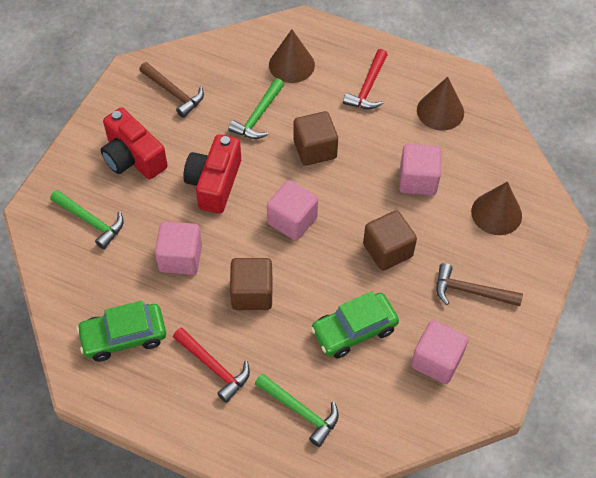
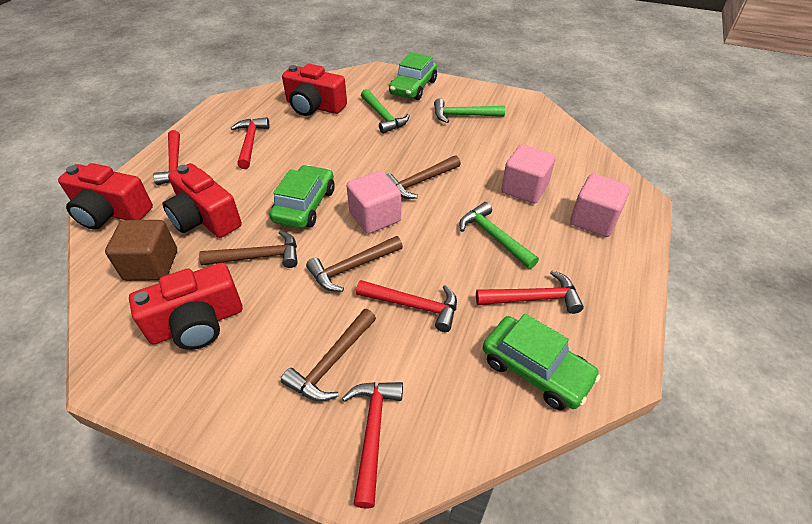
brown cone: [269,29,315,83] [417,77,464,131] [471,181,522,235] = 3 -> none = 0
brown cube: [230,258,272,310] [294,111,338,166] [363,210,417,271] = 3 -> [105,220,177,281] = 1
brown hammer: [139,62,204,118] [436,263,523,306] = 2 -> [199,230,298,268] [281,309,376,401] [306,236,403,292] [386,155,461,199] = 4
green car: [76,301,166,362] [311,291,399,358] = 2 -> [269,165,335,228] [389,52,437,100] [483,314,601,410] = 3
pink cube: [155,221,202,275] [267,180,318,241] [399,144,441,195] [411,320,468,384] = 4 -> [346,171,401,234] [501,144,556,204] [570,174,630,237] = 3
red camera: [101,107,168,179] [183,134,241,214] = 2 -> [58,163,153,230] [129,263,243,350] [163,163,242,238] [282,64,347,116] = 4
red hammer: [173,327,250,403] [343,49,388,109] = 2 -> [153,130,197,185] [231,117,270,169] [342,382,403,509] [356,280,457,332] [476,270,584,314] = 5

